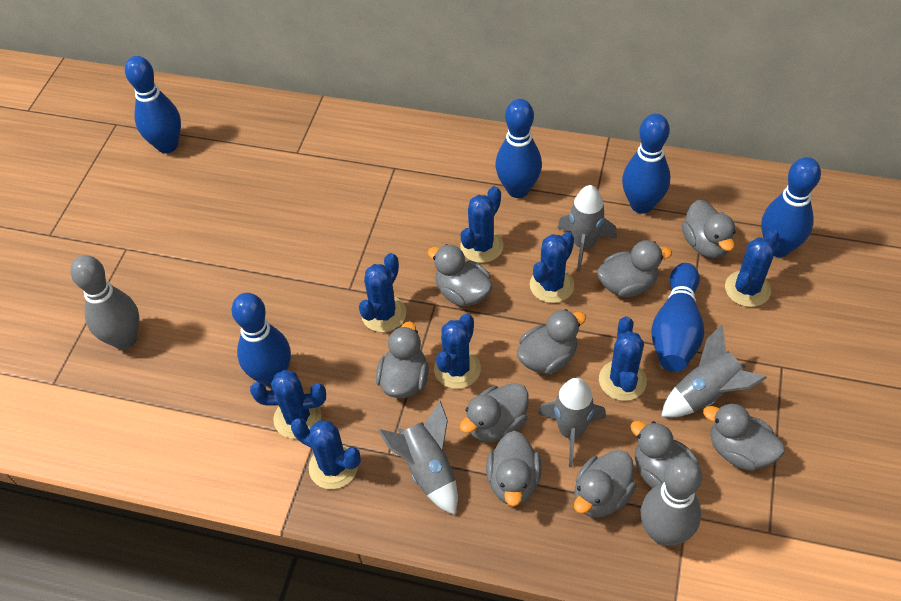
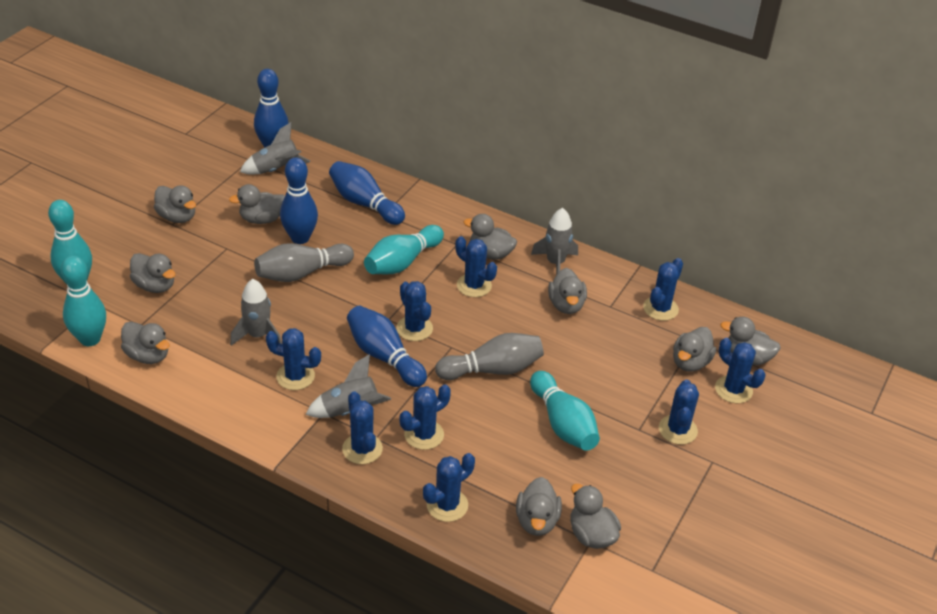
blue bowling pin: [125,56,181,153] [232,293,291,387] [495,99,542,198] [622,114,670,214] [651,263,704,372] [761,157,821,257] = 6 -> [254,69,289,148] [280,157,318,244] [329,161,405,225] [347,306,427,387] = 4
blue cactus: [250,370,326,439] [291,418,361,489] [359,253,406,332] [434,314,481,389] [460,186,504,263] [530,232,574,303] [599,316,647,401] [725,229,780,307] = 8 -> [266,328,321,390] [342,391,383,464] [396,281,433,341] [400,384,451,450] [423,453,475,522] [455,236,497,297] [643,258,683,321] [659,380,699,445] [715,338,765,403] = 9
turquoise bowling pin: none = 0 -> [48,200,92,284] [61,256,106,346] [364,225,444,274] [530,371,600,451] = 4

